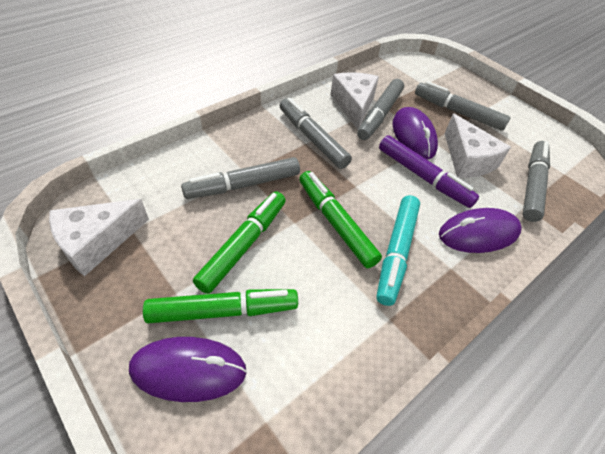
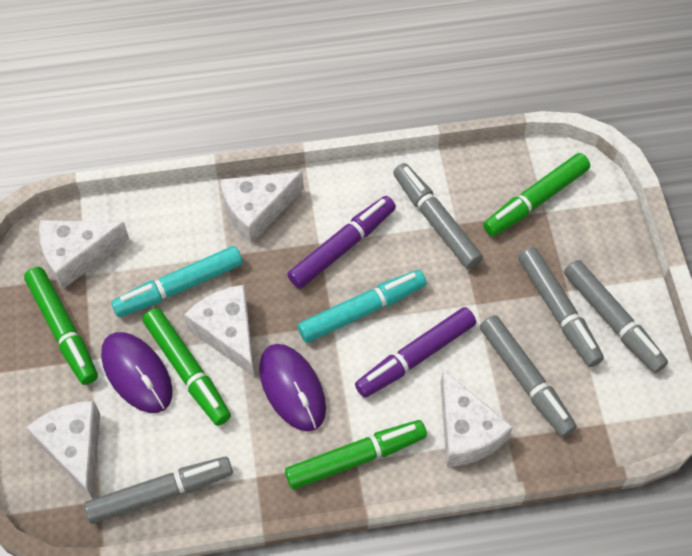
green marker: [143,289,298,323] [193,191,286,294] [299,171,382,268] = 3 -> [24,267,98,385] [142,308,231,426] [285,420,427,490] [483,153,590,236] = 4
purple marker: [379,135,479,208] = 1 -> [287,196,396,289] [355,307,476,398] = 2
purple mouse: [129,337,247,402] [392,107,438,159] [439,208,522,253] = 3 -> [101,332,173,413] [259,344,326,432] = 2
turquoise marker: [376,195,420,306] = 1 -> [111,246,243,317] [298,270,426,343] = 2
white cheese: [49,199,149,276] [330,72,379,129] [444,114,511,178] = 3 -> [26,401,100,499] [39,220,129,289] [184,285,255,378] [220,171,304,244] [440,370,513,467] = 5

